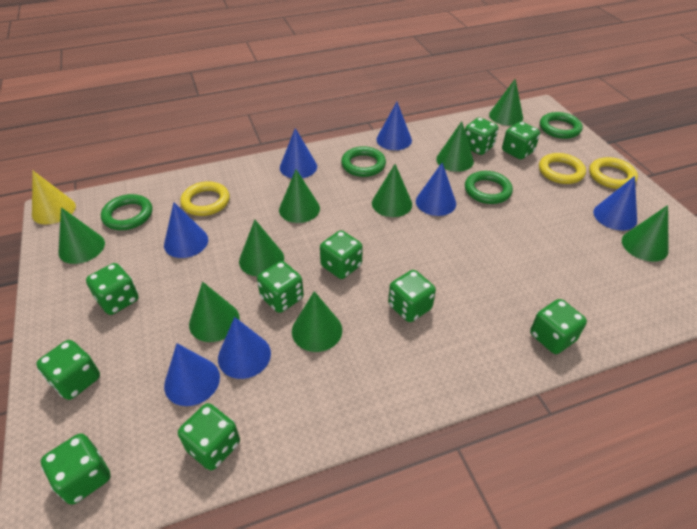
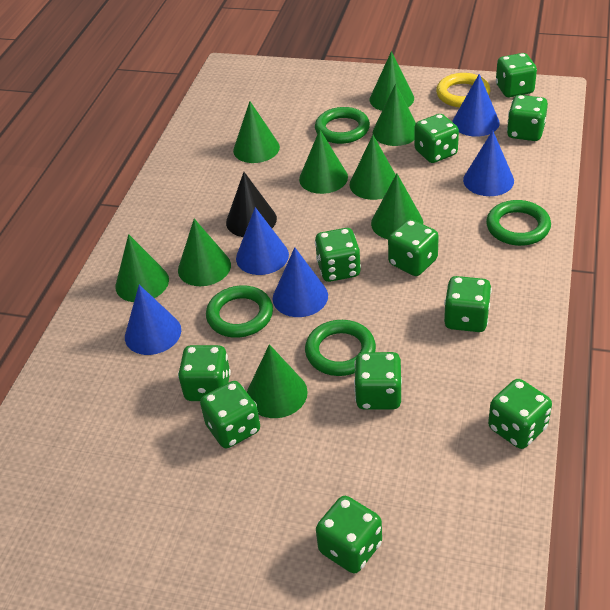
black cone: none = 0 -> [226,172,277,237] = 1
blue cone: [164,202,208,258] [164,343,220,406] [218,317,271,379] [280,128,317,178] [376,102,412,150] [416,163,456,216] [593,176,637,230] = 7 -> [125,285,181,355] [236,207,289,275] [273,247,328,317] [453,74,500,137] [463,130,514,196] = 5
green dice: [36,340,100,400] [41,433,111,505] [86,263,139,315] [178,403,240,470] [257,261,304,313] [320,230,363,279] [388,270,436,322] [465,118,498,155] [502,122,540,159] [530,299,587,354] = 10 -> [178,345,231,401] [200,381,260,448] [315,228,361,282] [316,496,382,573] [354,352,402,410] [388,219,439,276] [414,114,459,163] [444,276,492,332] [488,379,552,449] [496,53,537,97] [507,95,548,141] = 11
yellow cone: [32,171,76,224] = 1 -> none = 0
yellow ring: [181,181,230,216] [539,153,586,184] [589,157,638,189] = 3 -> [436,73,490,107] = 1

